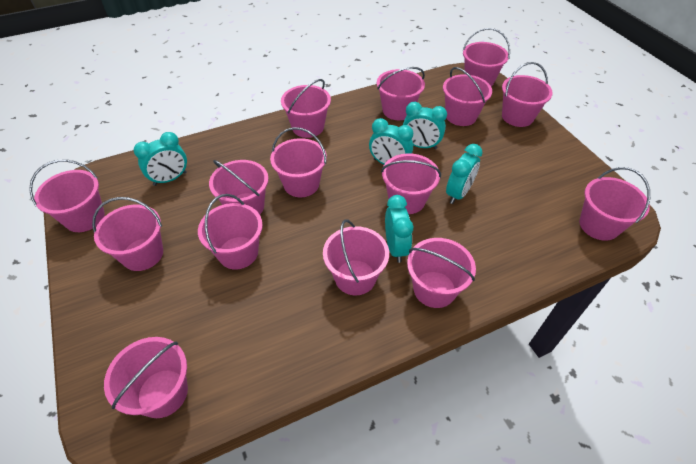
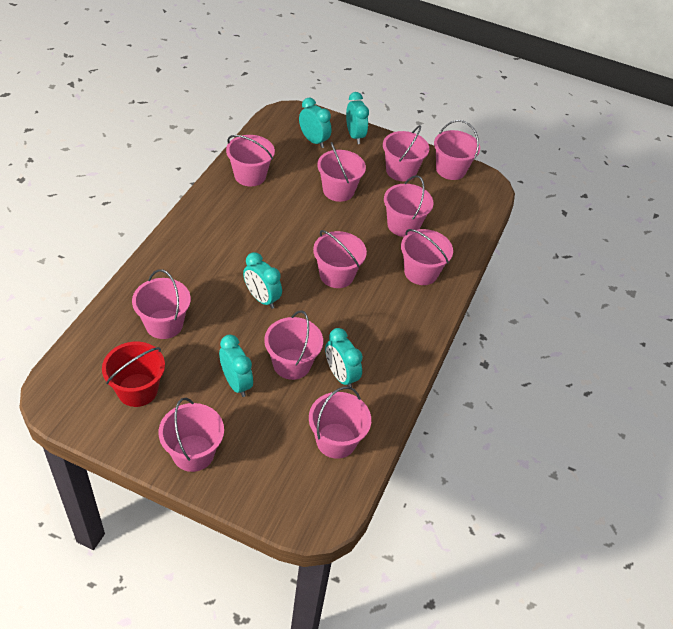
pink bucket: [29,159,105,232] [92,197,163,271] [104,337,188,418] [198,194,263,269] [209,160,268,214] [270,127,327,197] [281,79,331,138] [323,219,389,296] [377,67,425,120] [381,153,441,214] [407,238,476,308] [443,67,492,126] [462,28,510,87] [502,62,553,127] [579,167,650,241] = 15 -> [132,269,191,339] [159,398,224,472] [226,135,275,186] [264,310,323,380] [309,386,371,459] [313,230,367,288] [317,142,366,202] [383,125,429,181] [384,175,434,237] [401,229,453,285] [434,120,480,180] = 11
red bucket: none = 0 -> [102,342,165,407] = 1

